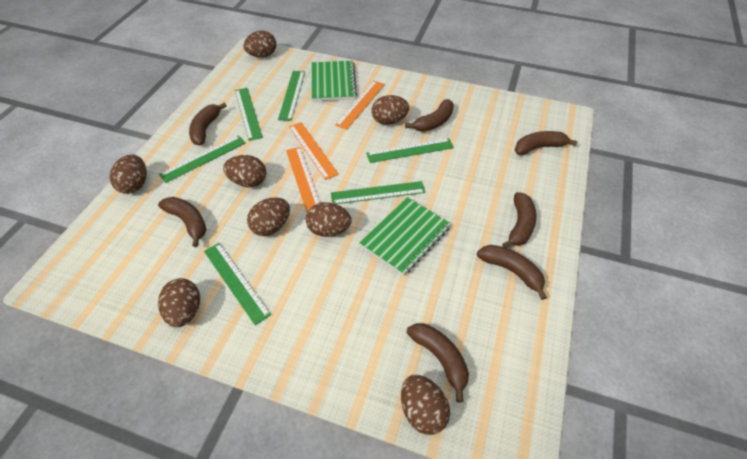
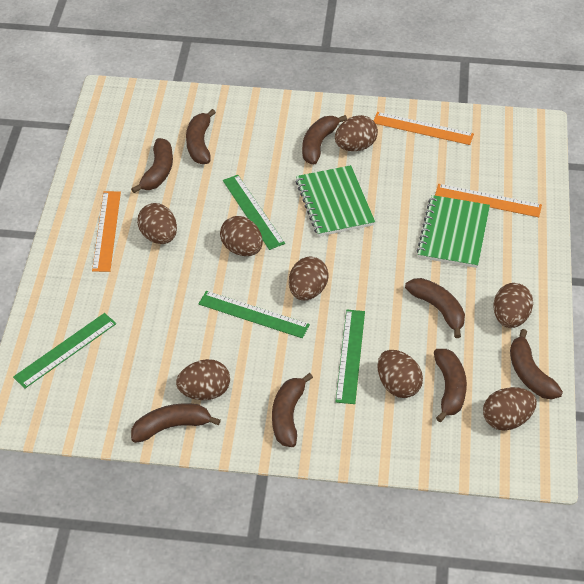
brown banana: [158,197,206,247] [189,103,227,146] [405,99,454,132] [407,323,469,403] [477,245,547,300] [502,192,537,248] [515,131,578,155] = 7 -> [131,138,173,193] [131,403,221,443] [186,109,216,164] [272,373,313,447] [302,115,347,165] [405,278,465,338] [434,349,467,422] [510,329,563,400] = 8
green ruler: [159,135,246,183] [204,243,271,325] [235,88,263,141] [278,71,305,121] [331,181,425,204] [366,138,454,163] = 6 -> [13,313,116,389] [199,291,310,338] [223,175,285,250] [336,310,365,404] = 4

